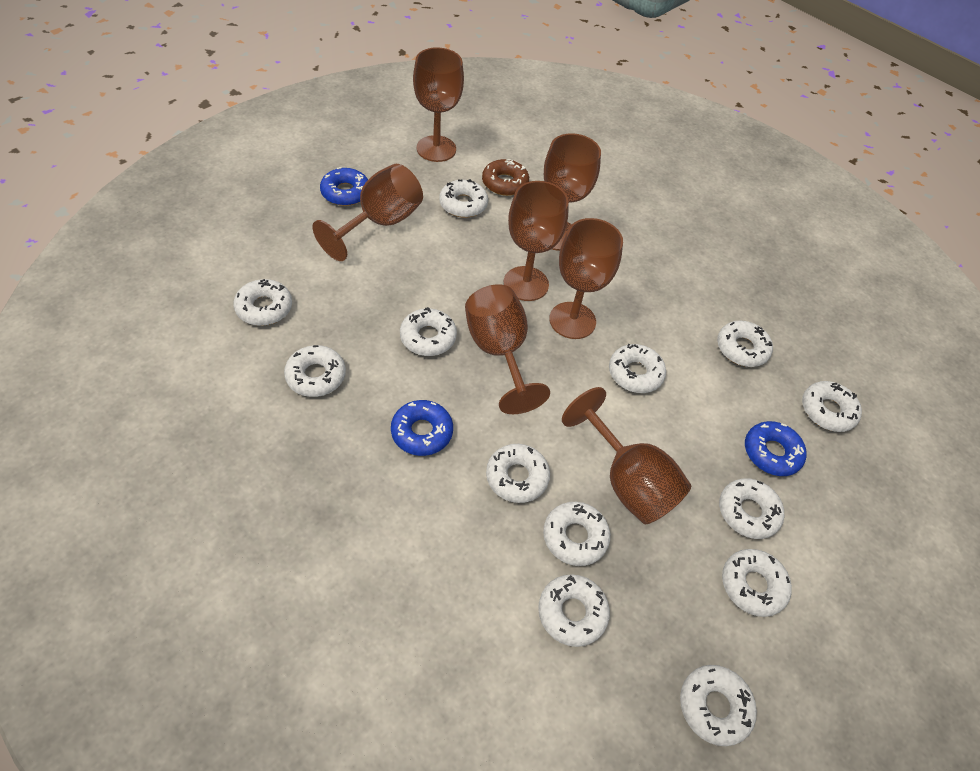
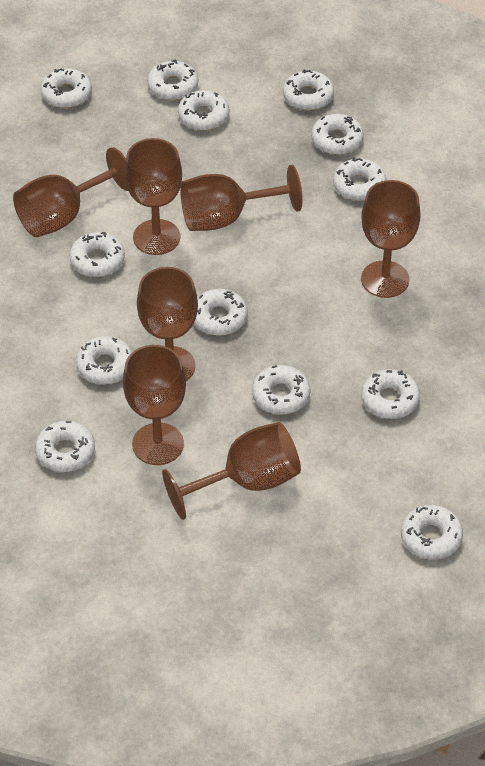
blue donut: [320,167,368,206] [391,400,453,456] [745,421,807,476] = 3 -> none = 0
brown donut: [482,159,529,196] = 1 -> none = 0

